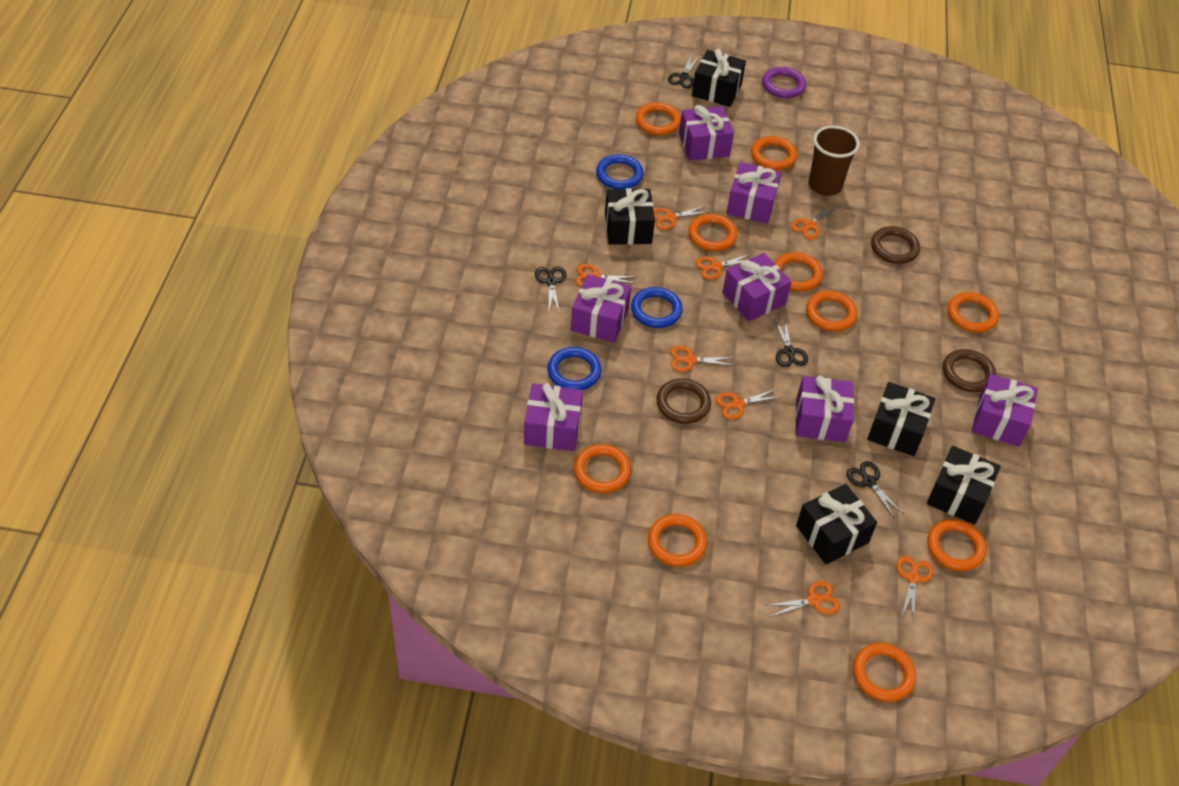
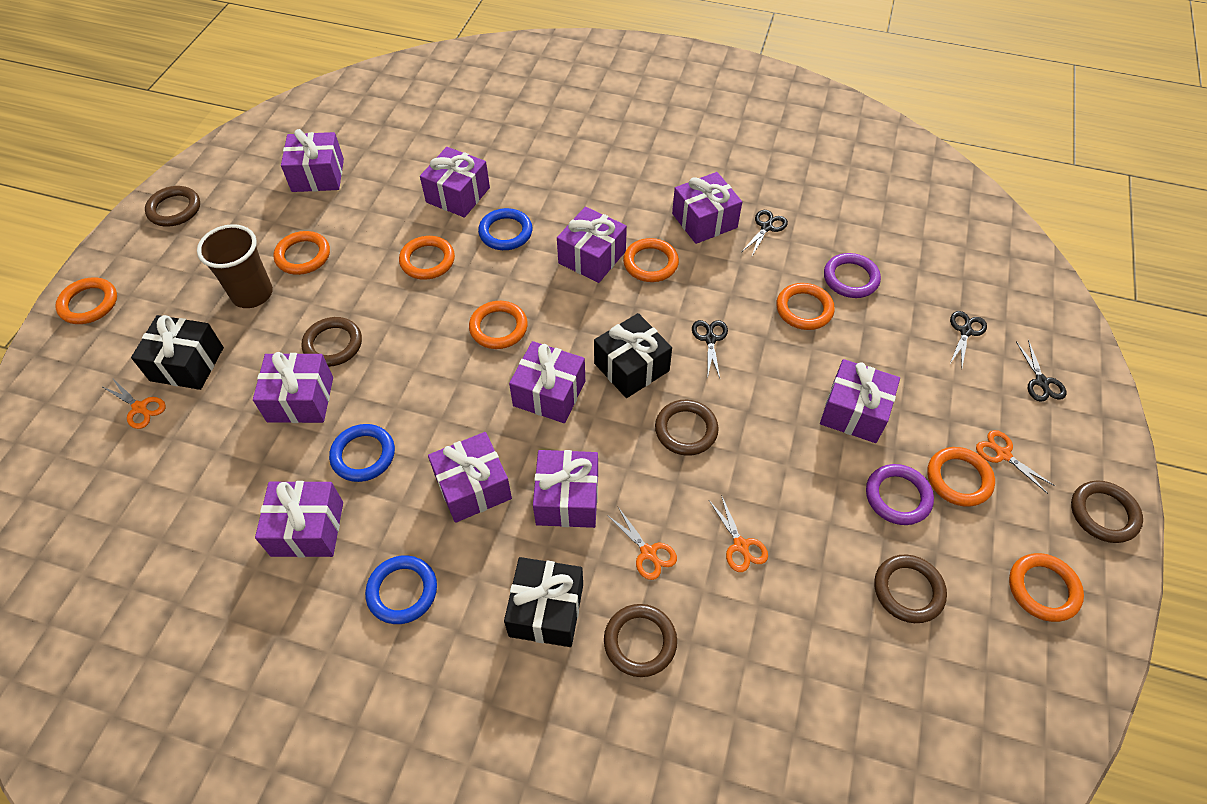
black gift: [605,188,655,245] [692,49,746,107] [796,484,877,564] [867,382,935,456] [927,446,1001,525] = 5 -> [131,315,224,390] [504,557,583,647] [594,313,672,398] = 3
brown ring: [657,378,711,424] [871,226,920,264] [943,349,996,392] = 3 -> [145,186,200,226] [302,317,362,367] [604,604,677,677] [655,400,719,456] [874,555,947,623] [1071,480,1143,543] = 6
orange ring: [574,444,631,493] [636,102,681,135] [648,514,707,567] [688,214,737,251] [751,136,797,170] [774,252,823,291] [806,291,857,331] [853,643,916,702] [927,519,986,571] [948,292,999,333] = 10 -> [55,277,117,324] [274,231,330,275] [399,236,455,280] [469,301,528,349] [623,238,679,282] [776,283,835,330] [927,447,995,507] [1009,553,1084,622] = 8
orange scissors: [575,264,637,287] [653,206,709,230] [670,346,735,372] [696,253,753,280] [715,389,780,419] [765,581,840,617] [791,202,837,239] [897,556,933,622] = 8 -> [101,378,166,429] [607,507,677,580] [709,495,768,572] [976,430,1055,494] = 4
purple gift: [524,383,583,451] [571,274,631,343] [679,105,734,161] [722,253,792,321] [726,162,782,224] [795,376,854,442] [972,374,1038,447] = 7 -> [253,352,333,423] [255,481,343,557] [281,129,344,192] [420,147,490,218] [428,432,512,523] [509,341,585,423] [533,450,598,528] [557,207,627,283] [672,172,742,244] [820,359,900,443] = 10
purple ring: [762,67,806,98] = 1 -> [824,253,881,298] [866,464,934,525] = 2

